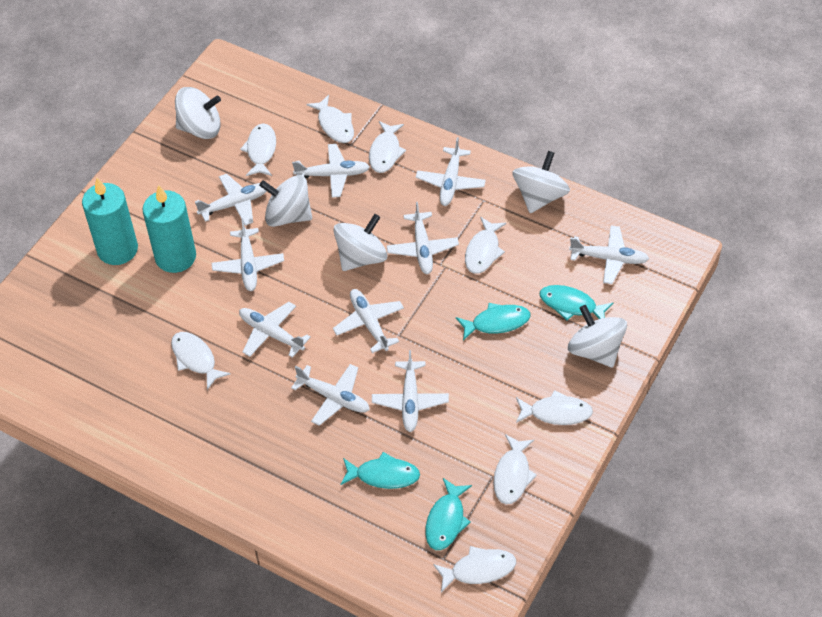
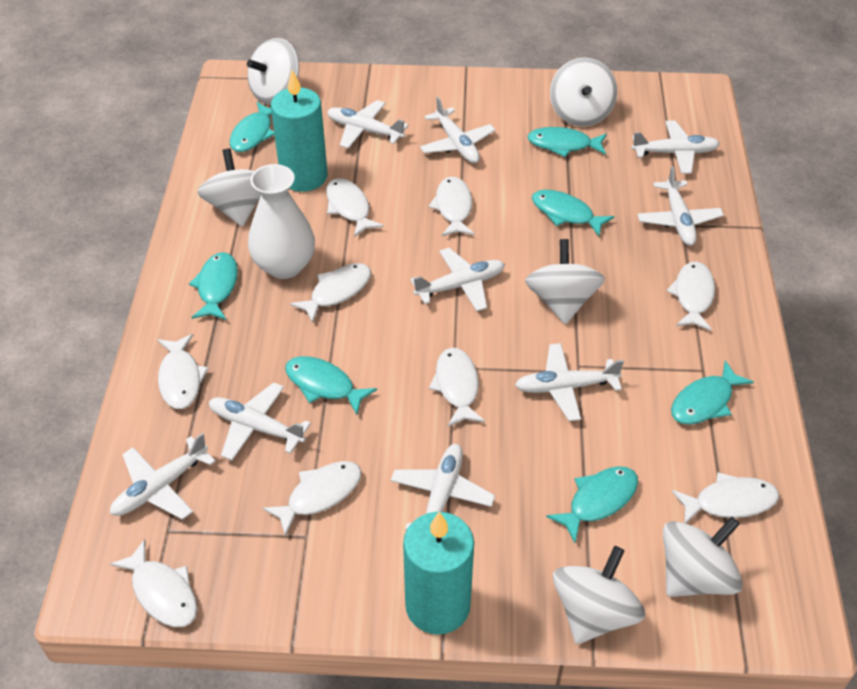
turquoise fish: [340,452,420,489] [425,478,472,550] [456,303,530,341] [539,285,613,320] = 4 -> [189,252,238,320] [230,102,274,152] [285,356,377,415] [527,127,607,157] [532,190,614,236] [546,466,638,543] [671,360,754,424] = 7
white fish: [171,332,231,390] [240,123,276,176] [306,95,354,143] [369,121,406,173] [433,546,516,592] [465,217,506,274] [493,434,537,504] [516,390,593,425] = 8 -> [110,539,197,627] [157,334,209,409] [262,461,362,537] [290,263,371,323] [326,178,384,237] [429,176,474,236] [429,347,485,426] [667,261,715,331] [672,472,779,524] = 9
white plane: [195,174,267,226] [212,218,284,291] [239,302,311,358] [291,364,370,426] [292,144,370,198] [333,289,404,353] [372,350,449,432] [386,202,459,274] [416,137,486,206] [569,226,649,284] = 10 -> [110,433,216,520] [209,382,311,460] [327,100,409,149] [390,444,495,530] [410,248,505,311] [420,97,495,163] [515,343,624,421] [631,120,720,174] [637,166,724,246] = 9
white spinning top: [175,87,221,139] [259,175,312,227] [333,214,387,271] [512,151,570,213] [568,305,627,368] = 5 -> [197,148,261,227] [247,38,299,104] [525,239,605,324] [550,58,617,127] [553,546,645,644] [663,516,743,597] = 6
white vase: none = 0 -> [248,164,315,279] = 1

